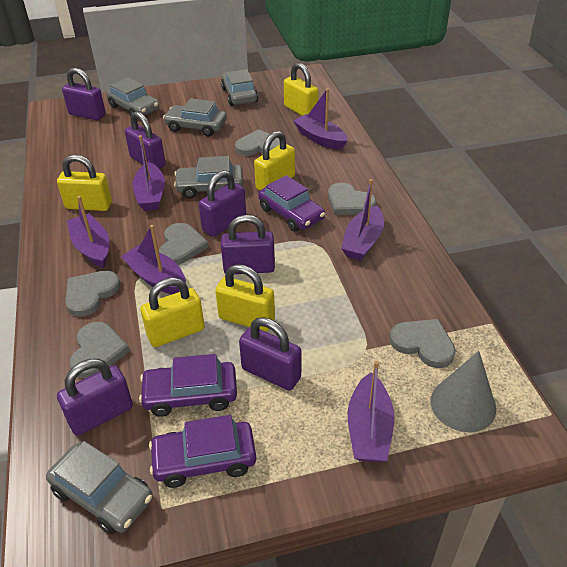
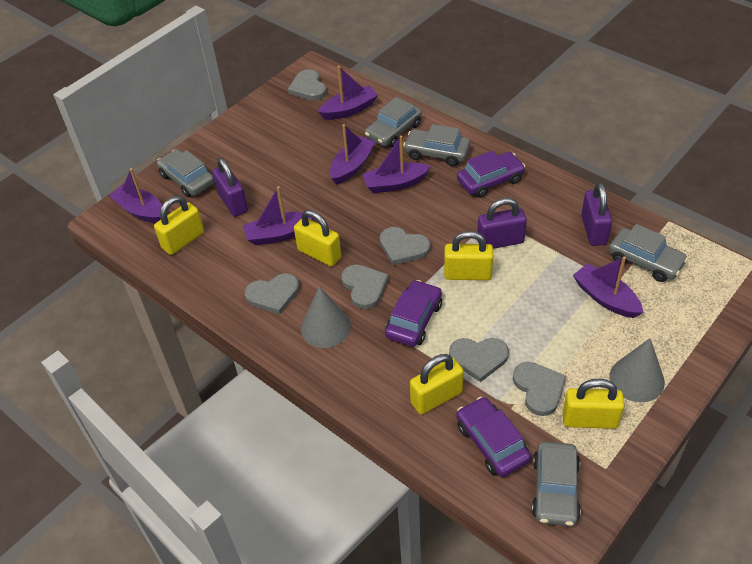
grey cone: [431,351,496,432] = 1 -> [301,286,351,348] [610,338,665,402] = 2
purple padlock: [57,359,133,436] [62,68,106,120] [125,111,166,169] [199,170,246,237] [221,215,275,274] [239,317,301,390] = 6 -> [212,157,248,217] [477,198,527,249] [581,183,612,246] = 3

